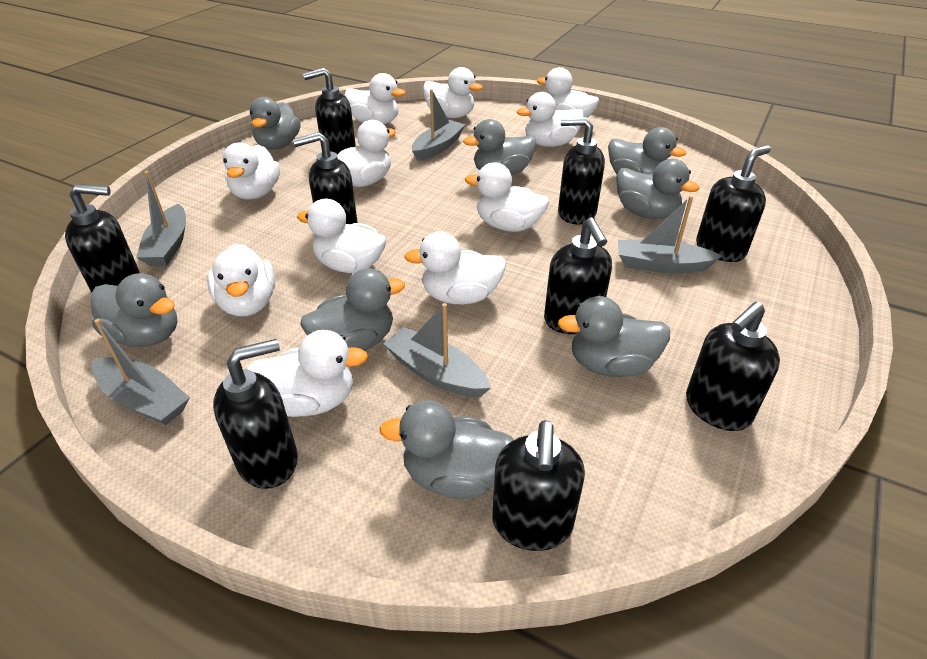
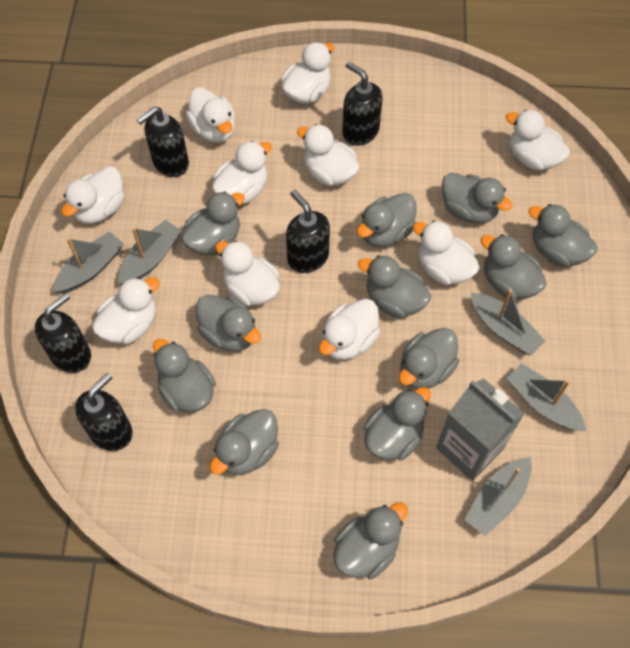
black soap dispenser: [65,184,140,293] [213,339,298,489] [293,132,358,224] [303,68,356,154] [492,420,585,551] [544,218,612,334] [558,117,605,224] [686,302,780,431] [696,145,771,262] = 9 -> [35,293,91,373] [75,373,133,451] [137,106,189,177] [286,190,330,273] [342,62,383,146] = 5
grey carton: none = 0 -> [436,378,524,481] = 1
grey duck: [90,273,177,347] [250,97,300,150] [300,268,405,351] [379,401,514,499] [463,119,537,176] [558,296,670,377] [608,127,686,174] [616,159,699,219] = 8 -> [153,339,216,413] [181,191,245,256] [196,294,261,352] [210,409,279,475] [333,502,408,579] [357,193,417,247] [358,255,431,318] [363,387,431,460] [399,328,459,389] [442,173,512,223] [480,234,547,300] [528,204,597,267] = 12
white duck: [207,244,275,317] [223,142,280,200] [247,330,368,417] [297,199,386,273] [337,120,396,187] [344,73,406,124] [404,231,506,304] [423,67,483,118] [465,162,549,232] [517,92,584,147] [537,67,599,118] = 11 -> [61,166,124,224] [92,277,160,344] [186,87,235,143] [212,141,272,204] [215,240,280,306] [281,42,334,104] [297,124,360,186] [319,299,380,360] [413,220,480,285] [506,110,570,171] = 10

